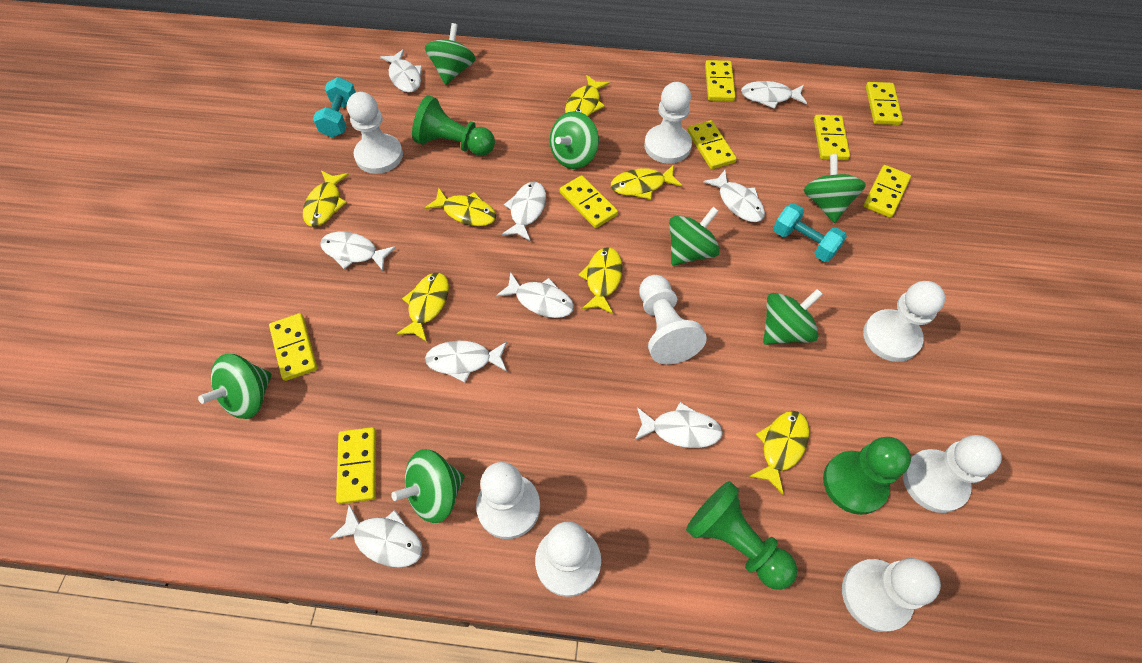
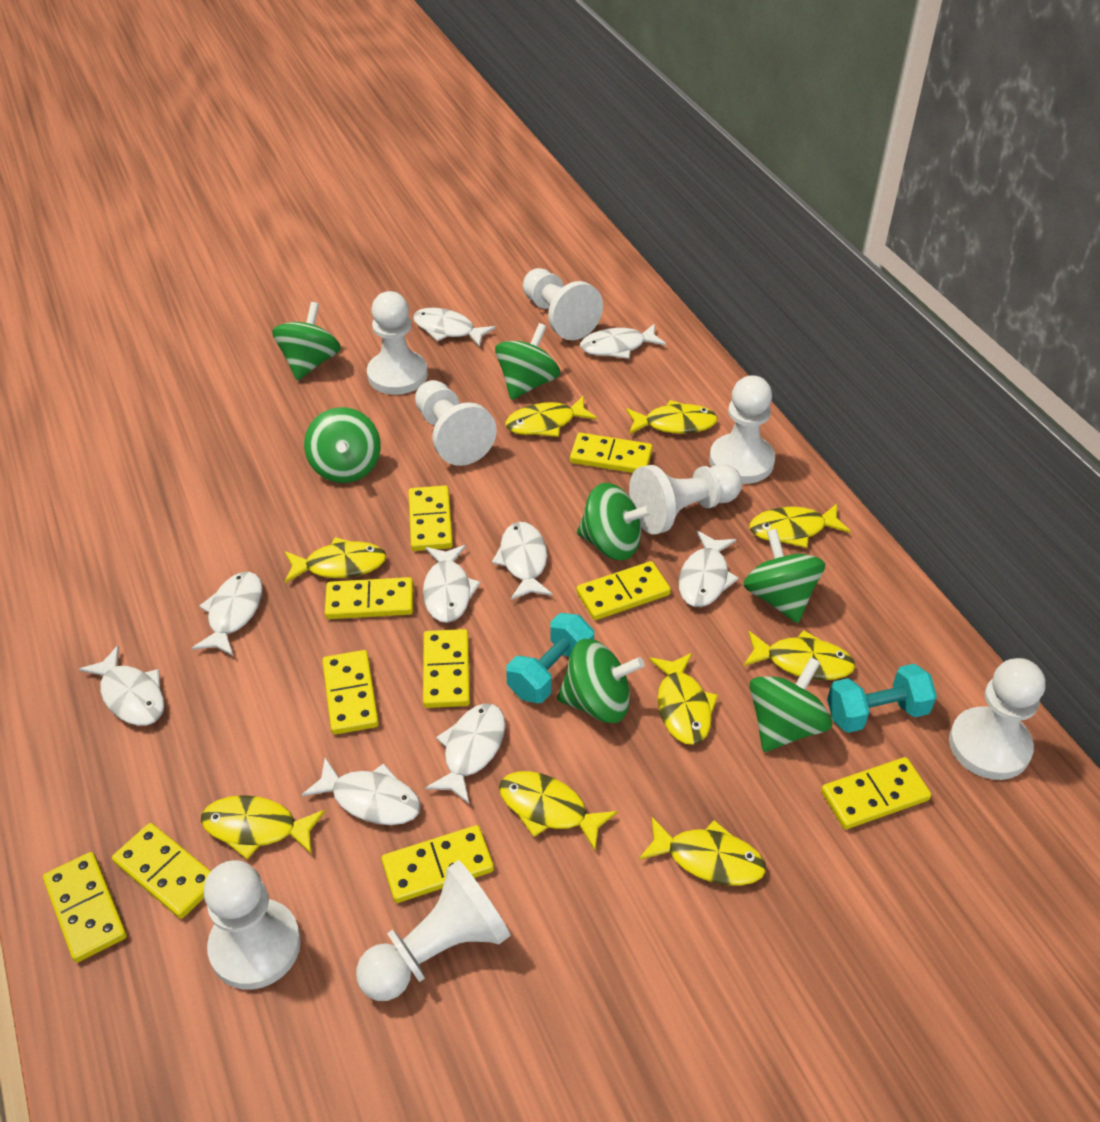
green pawn: [412,95,495,156] [686,481,797,590] [823,437,911,515] = 3 -> none = 0
yellow domino: [269,313,317,381] [336,427,376,504] [560,175,618,228] [687,120,737,169] [705,60,736,101] [814,115,850,160] [863,165,911,218] [866,82,903,125] = 8 -> [43,852,127,963] [112,823,211,919] [322,650,379,735] [325,577,413,619] [382,825,494,903] [408,485,453,551] [423,629,470,708] [570,433,653,473] [576,561,671,620] [821,757,931,829] = 10
yellow fish: [303,171,349,227] [396,273,449,342] [425,188,496,226] [565,75,610,116] [579,247,623,314] [611,165,682,199] [749,411,809,494] = 7 -> [201,795,325,859] [285,537,386,583] [499,771,617,850] [505,396,597,437] [626,400,718,434] [639,817,766,886] [649,653,718,745] [743,630,855,680] [749,504,850,548] = 9

